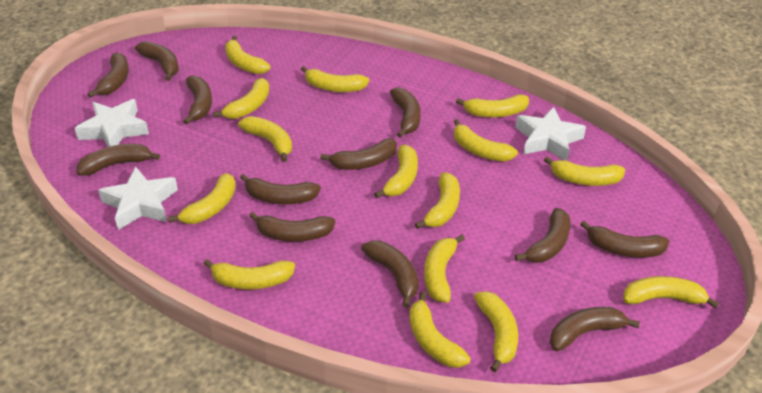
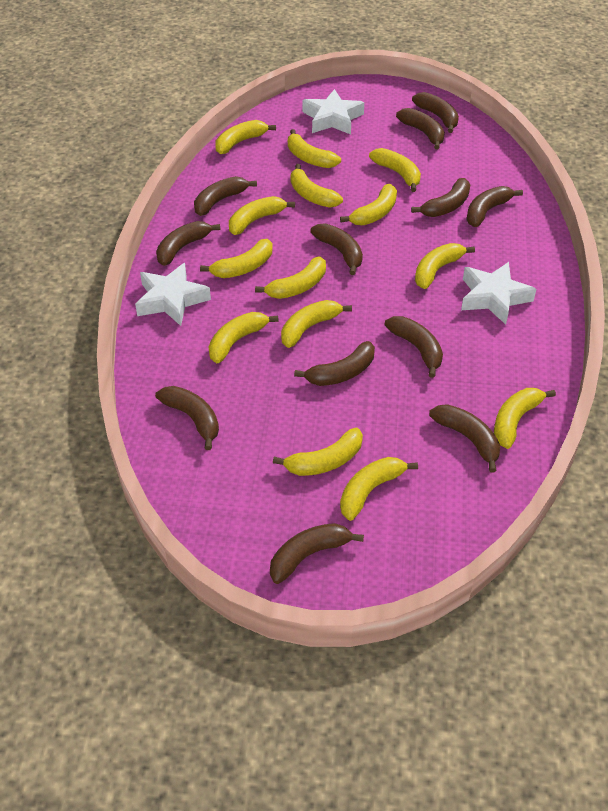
yellow banana: [168,173,236,224] [203,259,295,289] [213,78,269,119] [225,36,271,74] [238,116,292,162] [301,66,369,92] [374,145,418,198] [409,292,471,368] [415,173,460,229] [424,234,465,303] [454,119,518,161] [456,94,529,117] [474,291,518,372] [544,157,625,186] [623,276,719,309] = 15 -> [200,239,273,278] [209,312,279,363] [215,120,276,154] [229,196,295,235] [255,256,326,299] [273,428,363,476] [281,300,352,348] [288,129,341,168] [291,164,343,208] [340,184,397,225] [340,457,418,521] [369,148,421,192] [415,243,475,289] [494,388,556,449] = 14

